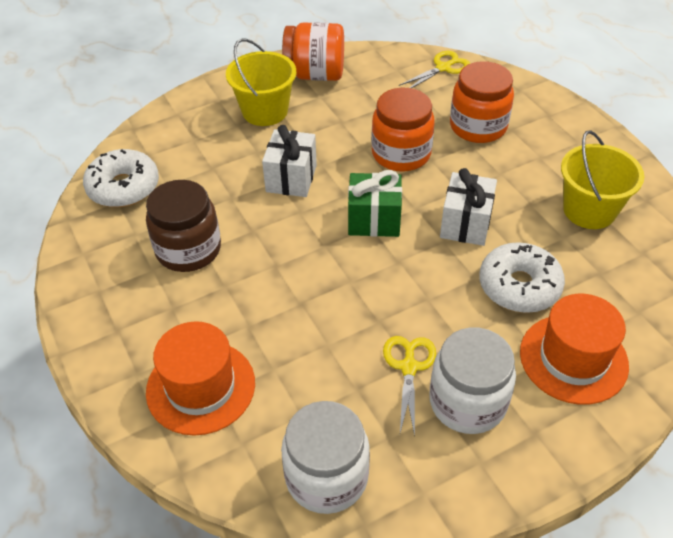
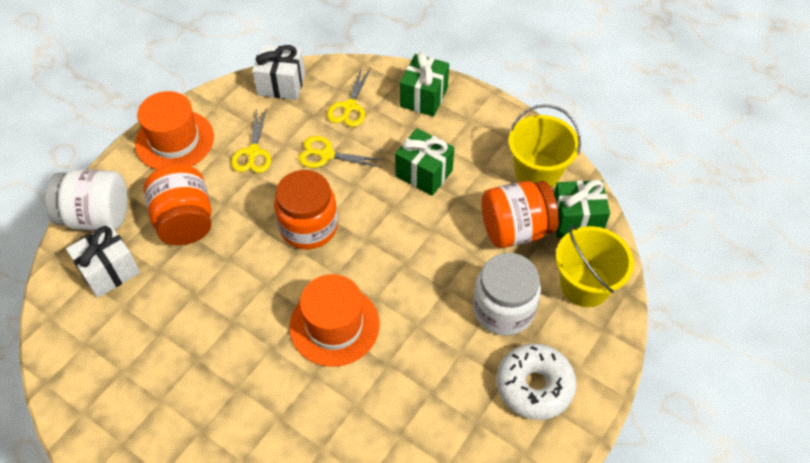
brown jar: [146,180,221,272] = 1 -> none = 0
green gift: [348,170,402,237] = 1 -> [395,128,454,196] [400,52,449,117] [554,180,610,238] = 3
white donut: [83,149,159,207] [479,242,565,313] = 2 -> [497,343,577,420] = 1
yellow scissors: [383,336,436,436] [399,51,470,88] = 2 -> [231,107,271,173] [299,136,384,168] [327,66,371,127] = 3

